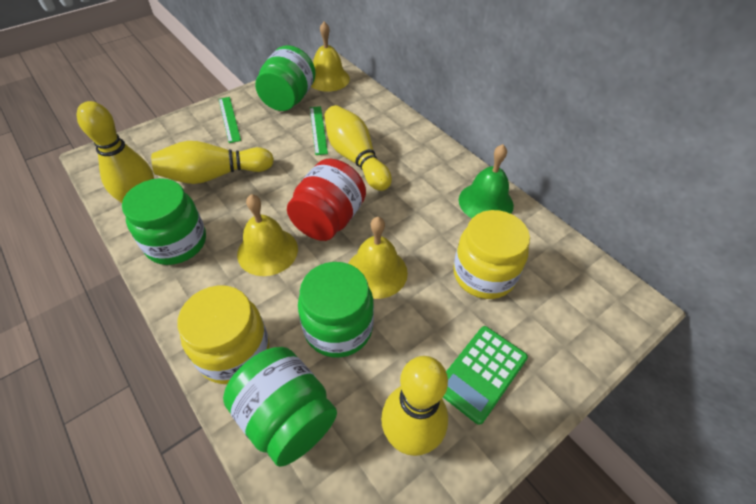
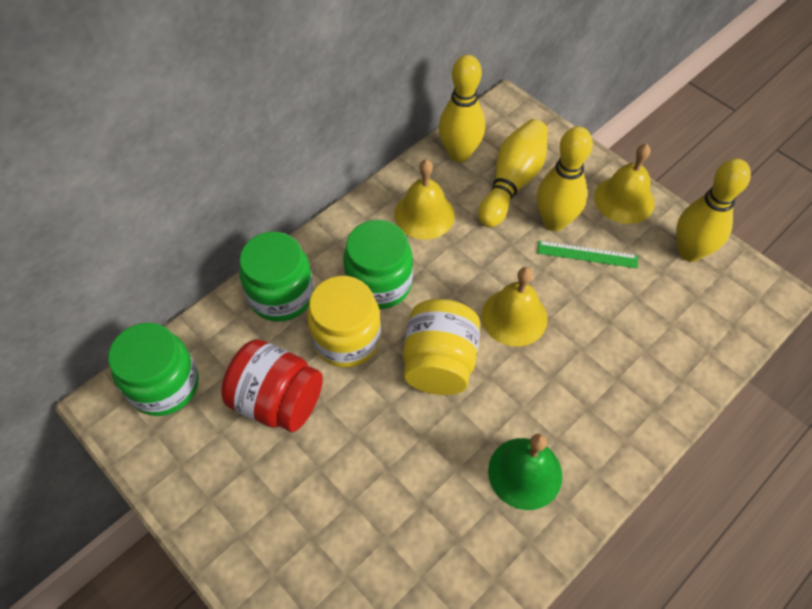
green calculator: [443,326,528,425] = 1 -> none = 0
green jar: [122,178,206,265] [223,347,337,467] [255,45,316,111] [298,262,374,358] = 4 -> [108,323,199,416] [239,232,314,322] [343,220,413,309] = 3
green ruler: [219,97,241,143] [310,106,328,155] = 2 -> [537,241,638,268] = 1

